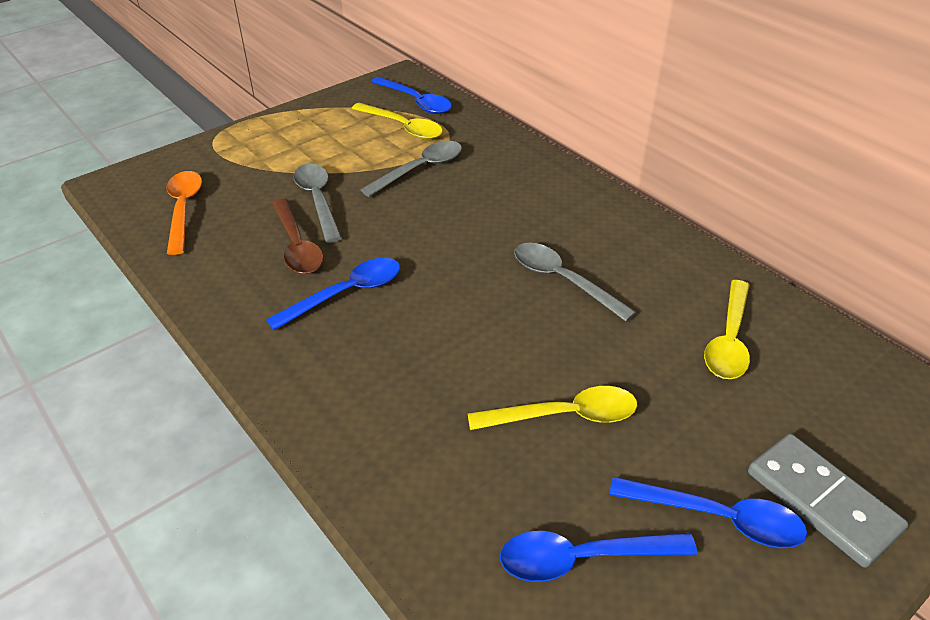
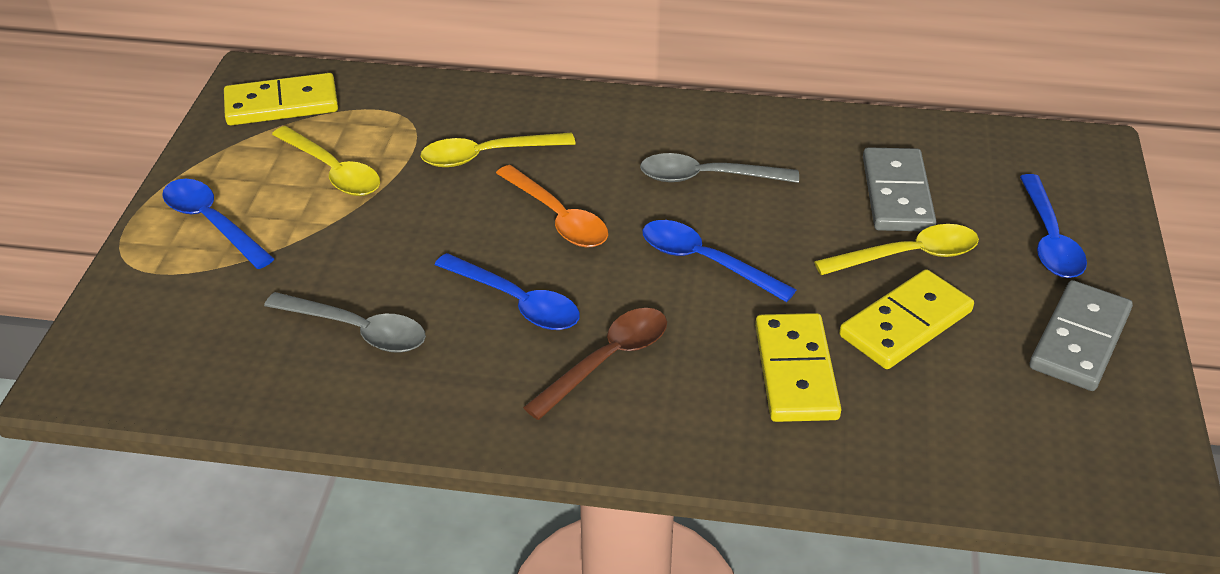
grey domino: [748,434,908,568] = 1 -> [863,147,937,231] [1029,280,1133,391] = 2
grey spoon: [293,164,342,243] [360,141,462,197] [514,243,636,322] = 3 -> [264,292,426,353] [640,153,799,183] = 2
yellow domino: none = 0 -> [224,73,338,125] [755,313,841,422] [839,269,974,369] = 3

